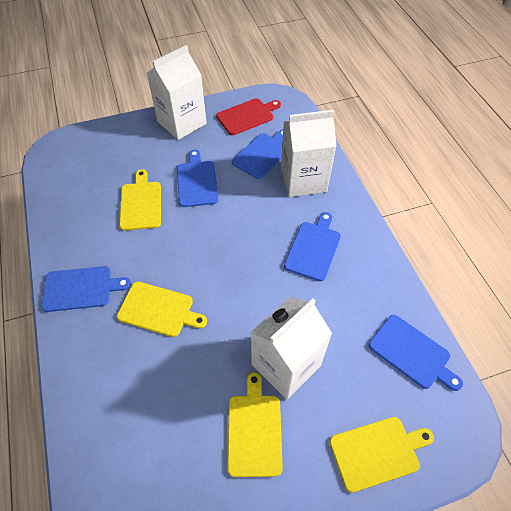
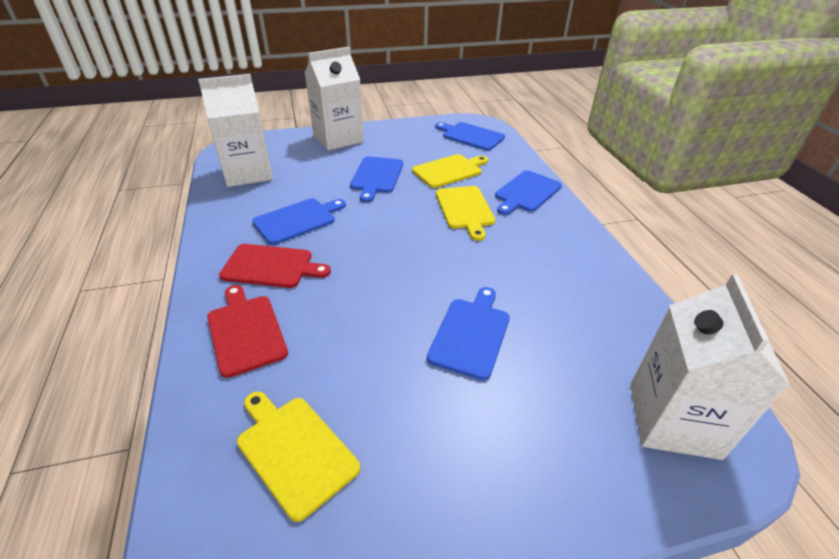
red cutting board: [216,98,281,135] = 1 -> [207,285,288,378] [219,244,331,288] = 2
yellow cutting board: [117,281,207,337] [120,169,161,231] [228,372,283,477] [329,417,434,493] = 4 -> [237,391,360,522] [412,154,488,188] [436,186,495,241] = 3

